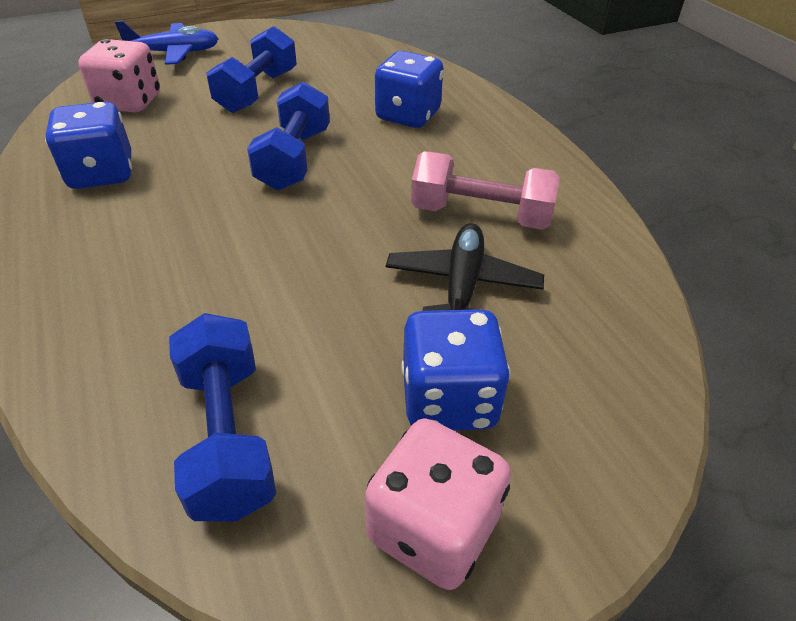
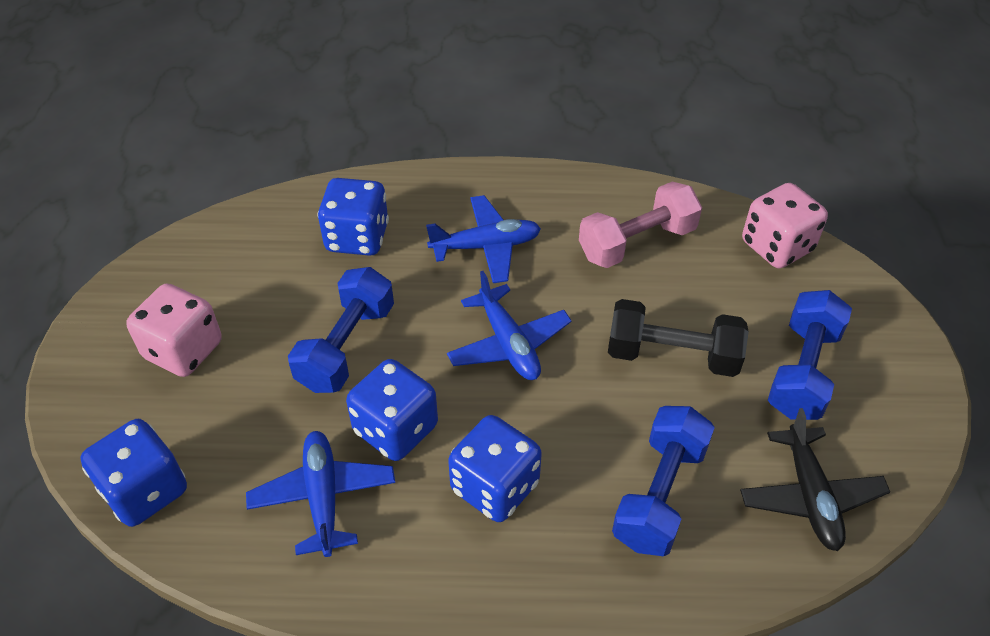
black dumbbell: none = 0 -> [608,299,749,377] = 1
blue dice: [45,101,132,189] [375,51,444,128] [401,309,511,431] = 3 -> [80,419,187,527] [318,178,389,256] [346,359,438,461] [448,415,542,522] = 4
blue plane: [115,21,219,65] = 1 -> [246,431,395,557] [426,195,541,283] [447,271,571,380] = 3

